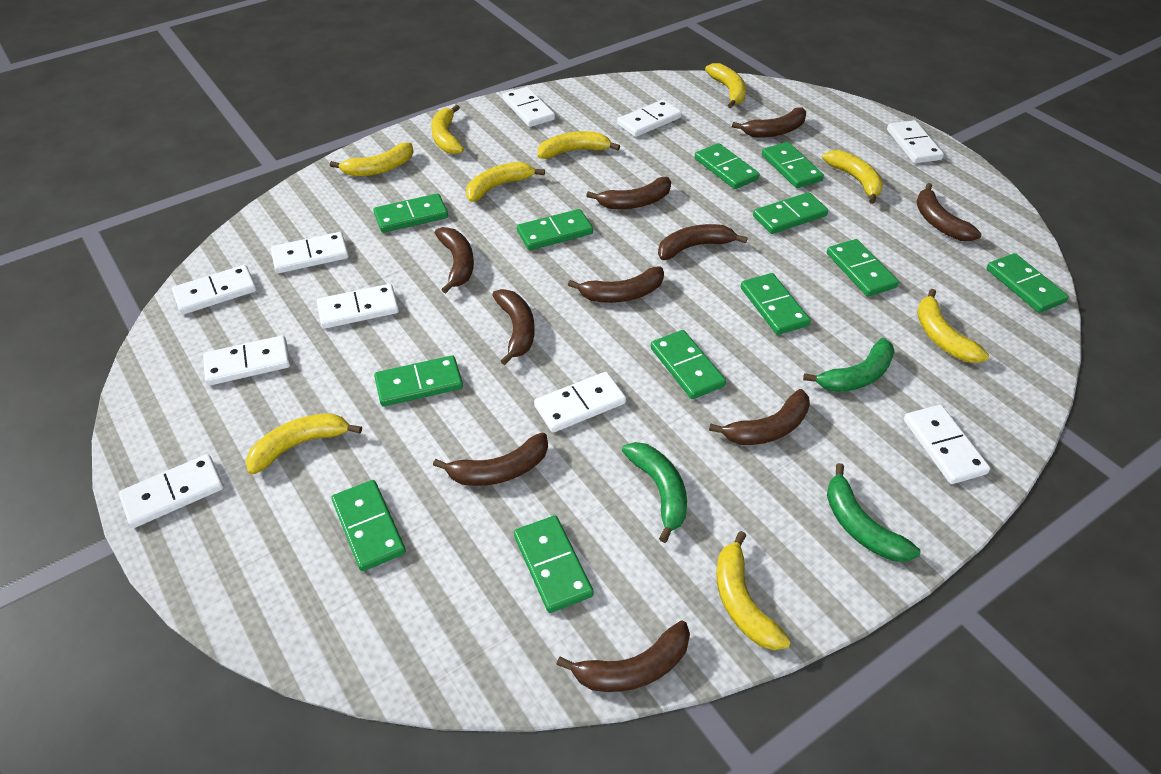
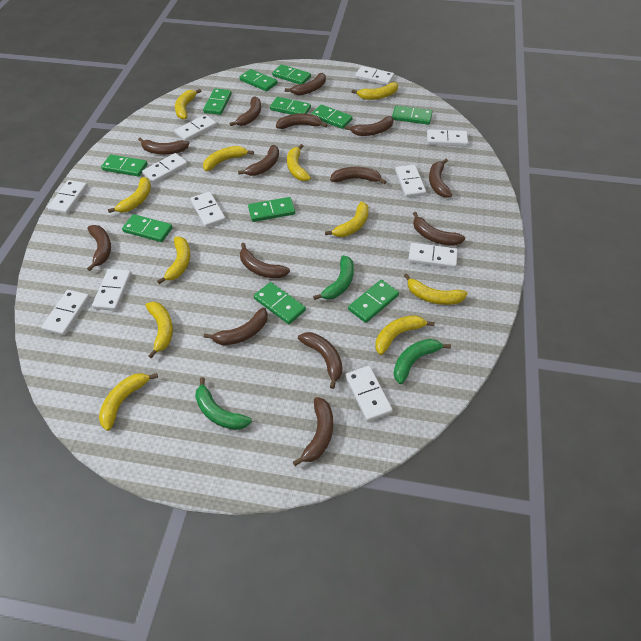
brown banana: [433,433,548,486] [435,227,474,294] [492,289,535,365] [556,620,690,692] [568,267,664,303] [586,177,671,209] [658,224,748,260] [709,389,810,445] [732,107,806,138] [916,183,982,241] = 10 -> [87,225,111,271] [138,138,190,155] [204,308,268,345] [230,96,261,126] [238,145,279,176] [240,243,290,278] [276,113,327,129] [285,73,326,95] [293,397,333,466] [298,332,342,389] [330,167,386,184] [344,116,394,136] [413,212,465,246] [429,159,452,198] = 14
green domino: [332,480,406,571] [373,193,448,233] [374,356,463,406] [514,516,593,613] [517,209,593,250] [650,330,726,399] [695,143,760,189] [740,273,811,335] [753,192,828,234] [762,142,824,188] [827,239,899,297] [986,253,1069,313] = 12 -> [101,155,148,177] [122,214,173,242] [203,89,232,115] [240,69,278,91] [248,197,295,222] [254,282,306,324] [270,97,311,115] [272,64,311,84] [311,104,353,129] [348,280,399,323] [392,105,433,125] = 11
white domino: [119,454,224,528] [172,265,256,315] [203,335,290,386] [271,232,349,273] [317,284,399,329] [503,87,555,127] [534,372,626,433] [617,100,682,137] [887,120,944,163] [904,405,990,484] = 10 -> [41,290,90,336] [47,180,88,214] [92,269,132,311] [142,153,188,184] [174,115,217,141] [190,191,226,228] [345,366,393,422] [355,66,394,85] [395,165,426,198] [408,243,458,268] [427,129,468,146] = 11
yellow banana: [246,413,362,474] [330,142,414,176] [431,105,464,155] [466,162,545,202] [538,131,620,159] [705,63,746,108] [716,531,791,650] [822,150,883,204] [917,289,989,363] = 9 -> [99,373,158,431] [108,177,151,213] [145,302,173,358] [157,237,190,284] [175,89,201,120] [203,146,254,171] [287,144,311,181] [325,201,369,237] [352,82,398,100] [375,315,435,355] [404,273,468,305] = 11

